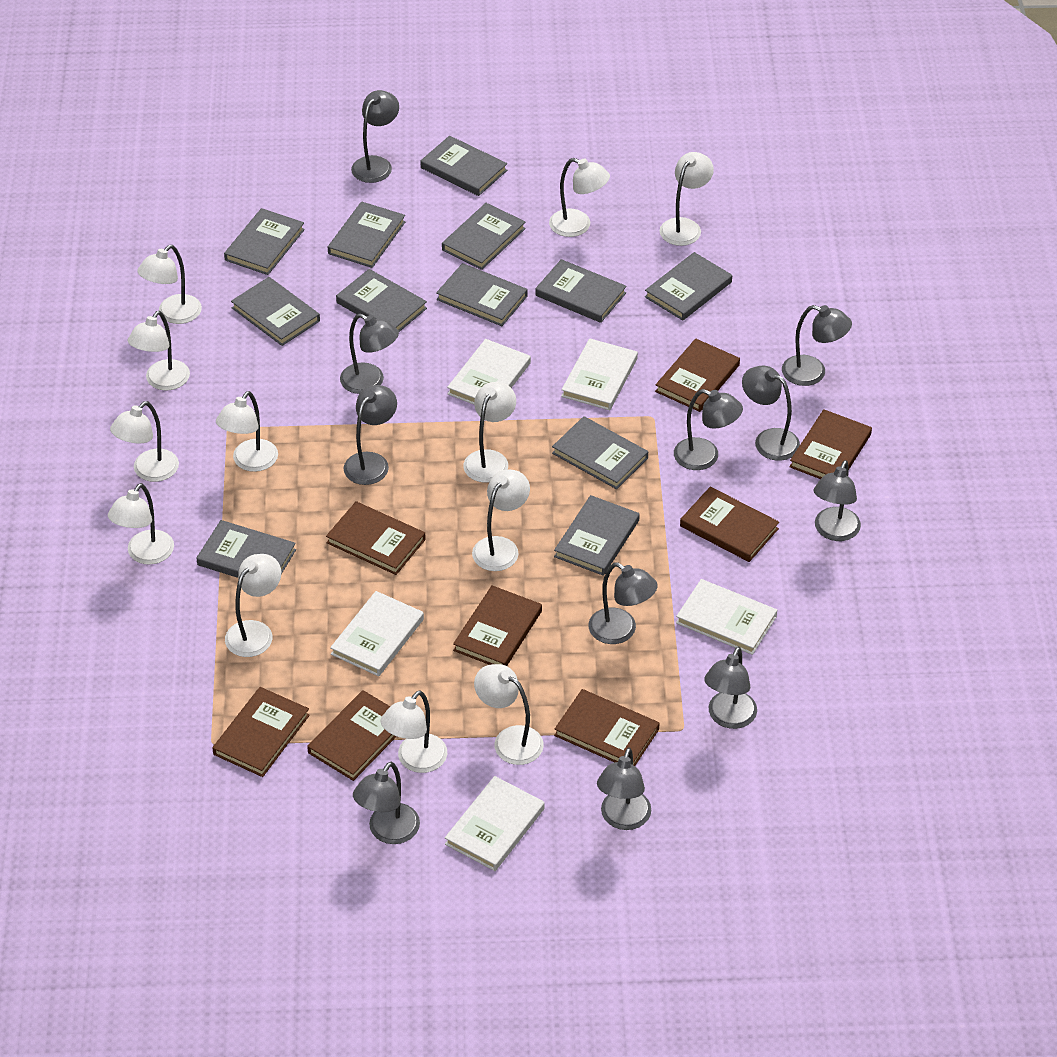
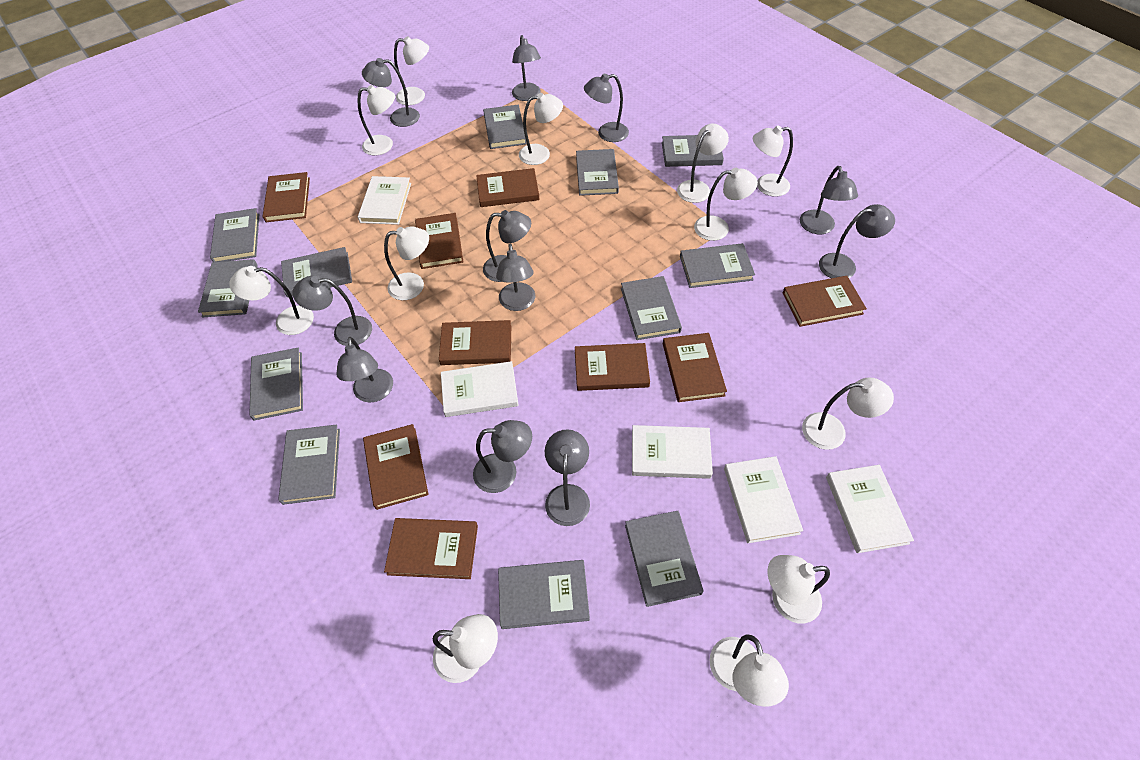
brown book: [212,687,310,777] [307,690,397,781] [326,501,426,575] [453,585,542,666] [554,689,659,766] [655,338,740,412] [680,487,779,562] [790,409,872,479] = 8 -> [263,172,310,222] [363,424,429,510] [384,518,478,579] [415,213,463,269] [439,320,511,365] [476,168,540,207] [575,343,650,391] [663,333,727,402] [783,276,867,327] = 9

